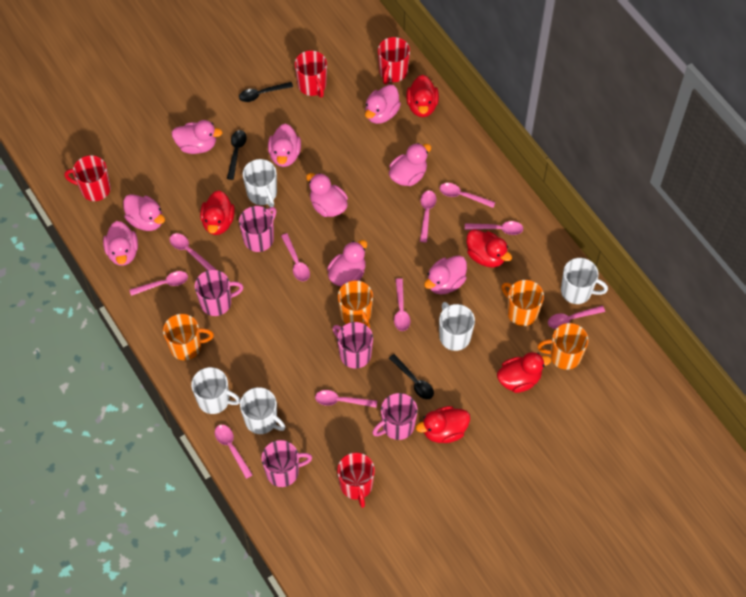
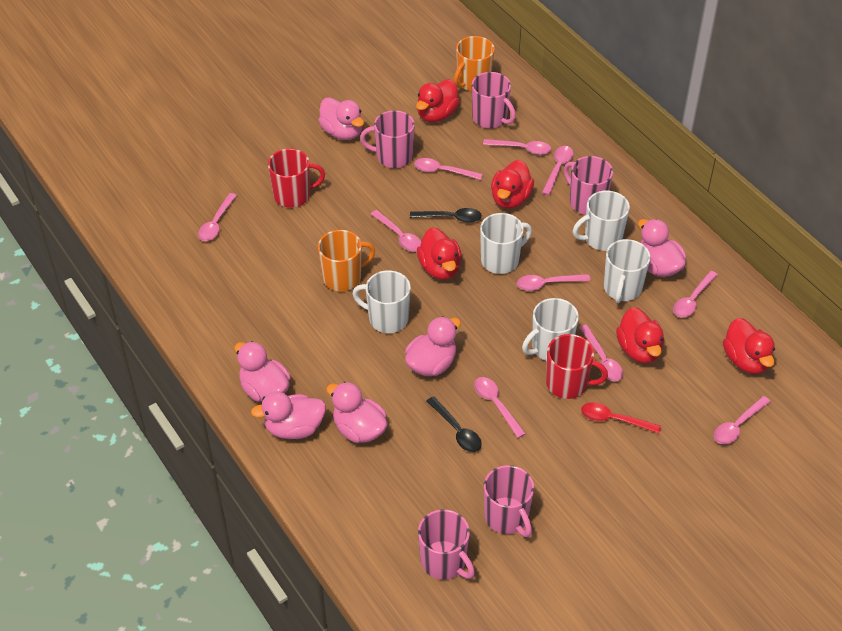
black spoon: [227,130,247,180] [239,82,293,102] [389,354,434,399] = 3 -> [410,208,482,223] [427,396,482,452] = 2
orange mug: [163,314,214,360] [338,280,373,328] [501,280,544,326] [537,323,588,370] = 4 -> [318,230,375,291] [454,36,495,91] = 2
pink duck: [103,221,138,266] [123,194,165,231] [172,120,223,154] [268,124,301,167] [306,173,348,217] [327,240,367,287] [365,85,401,124] [389,143,431,186] [424,256,467,294] = 9 -> [234,341,291,402] [251,391,326,439] [318,97,364,140] [326,382,387,443] [405,316,461,376] [638,219,686,277] = 6
red mug: [64,155,111,201] [295,50,327,98] [337,452,375,508] [378,37,410,85] = 4 -> [268,149,325,208] [546,334,608,399] = 2
red spoon: none = 0 -> [581,402,661,433] = 1

